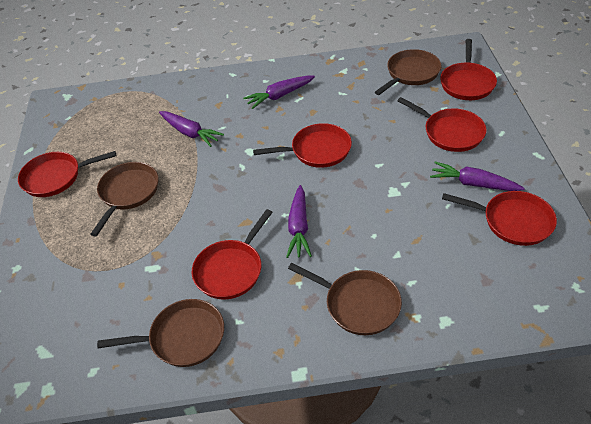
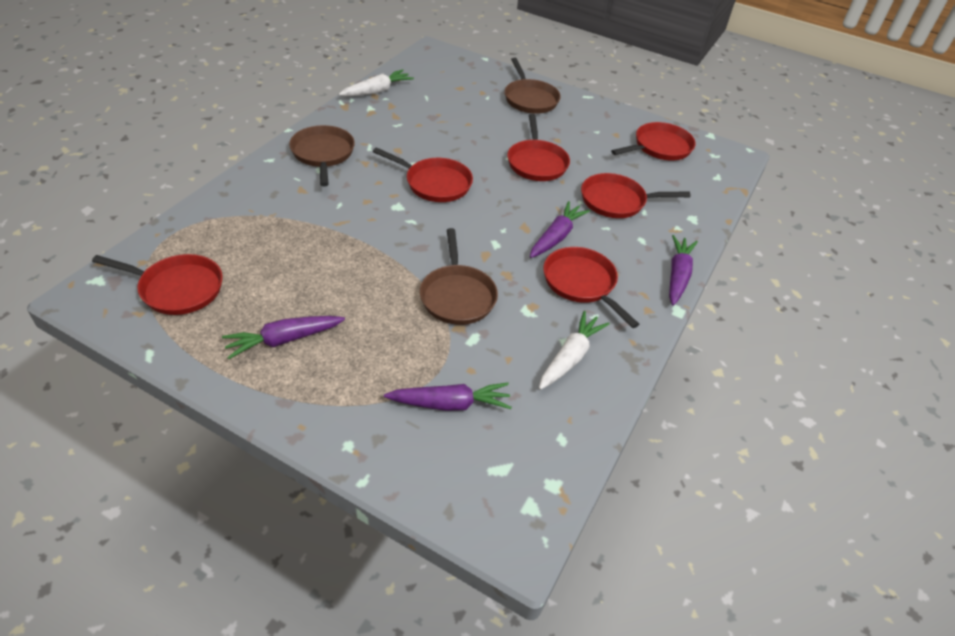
brown pan: [91,162,159,237] [97,299,224,367] [288,263,402,335] [375,49,441,95] = 4 -> [289,125,355,186] [420,228,498,325] [505,58,561,114] = 3
white carrot: none = 0 -> [339,69,414,96] [539,311,610,390] = 2

